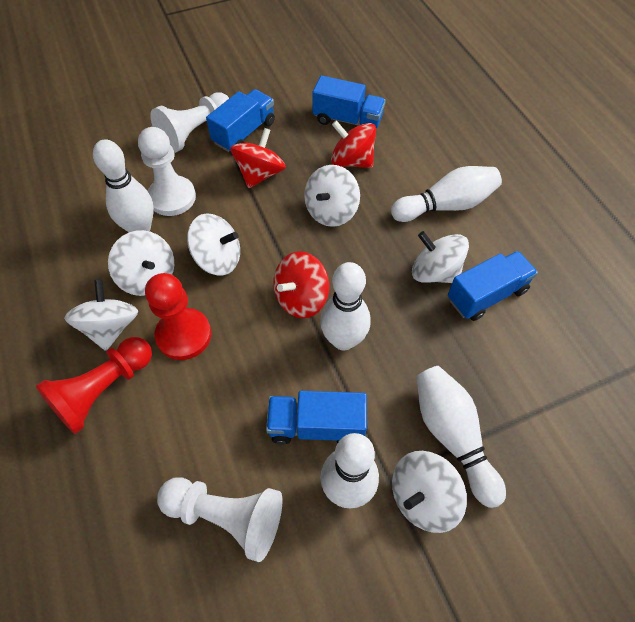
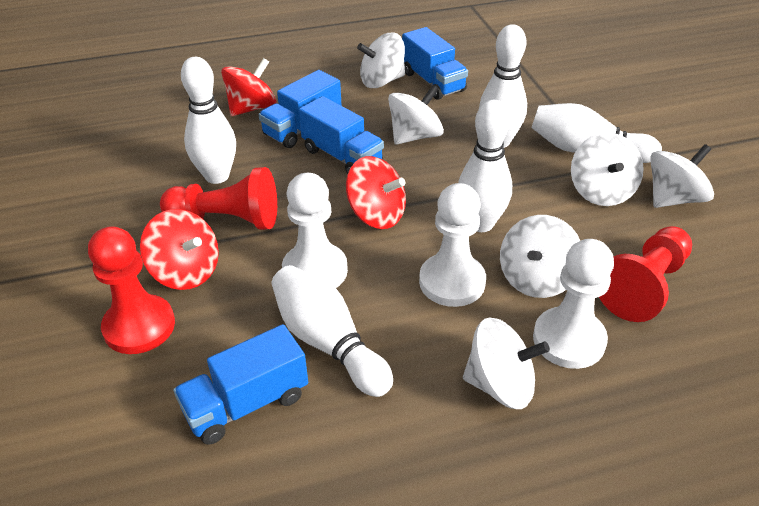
red pawn: [36,337,152,434] [145,273,211,360] = 2 -> [88,226,175,354] [160,167,277,230] [599,226,692,322] = 3

